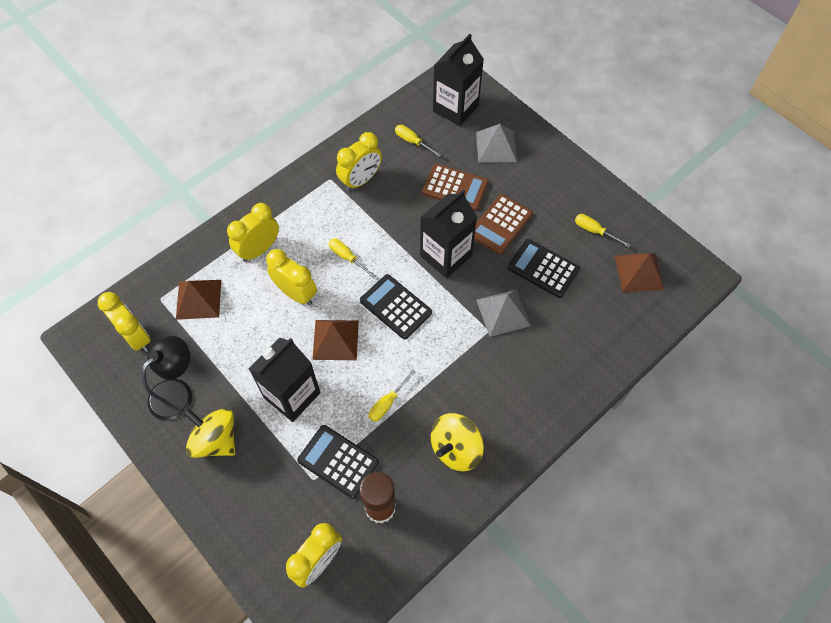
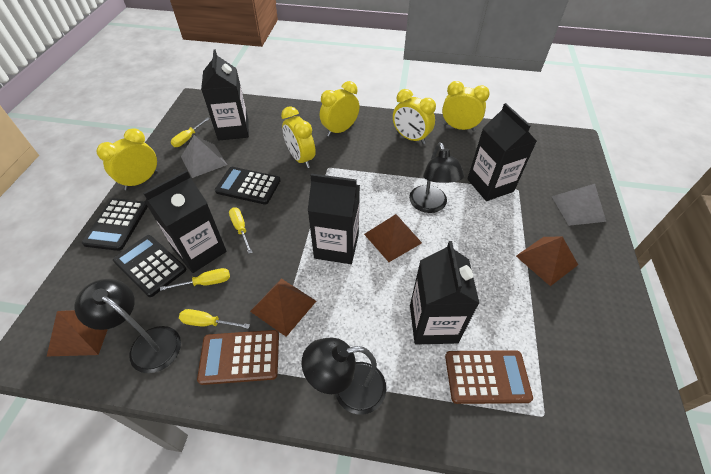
black carton: [249,338,320,422] [420,190,477,278] [433,34,484,126] = 3 -> [143,170,227,273] [201,49,249,141] [308,173,360,264] [410,241,479,345] [468,103,537,201] = 5
black lamp: [141,336,192,420] = 1 -> [74,279,181,373] [302,338,386,414] [409,142,465,213] = 3
brown glue stick: [359,472,396,524] = 1 -> none = 0
brown pyramid: [176,280,221,320] [312,320,359,360] [615,253,664,292] = 3 -> [47,310,108,356] [250,278,316,337] [364,214,422,262] [516,237,578,286] = 4
yellow spinning top: [183,408,235,458] [431,413,484,471] = 2 -> none = 0

